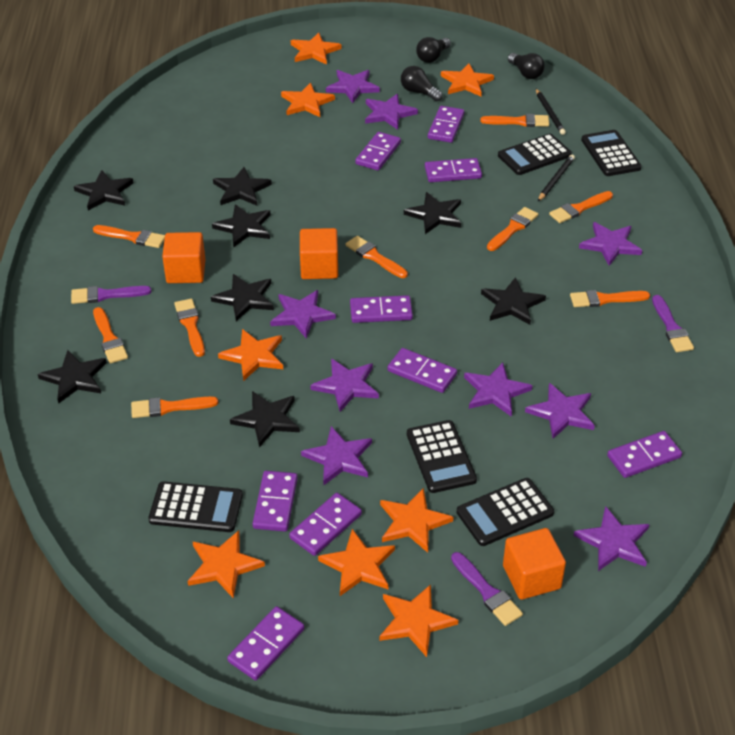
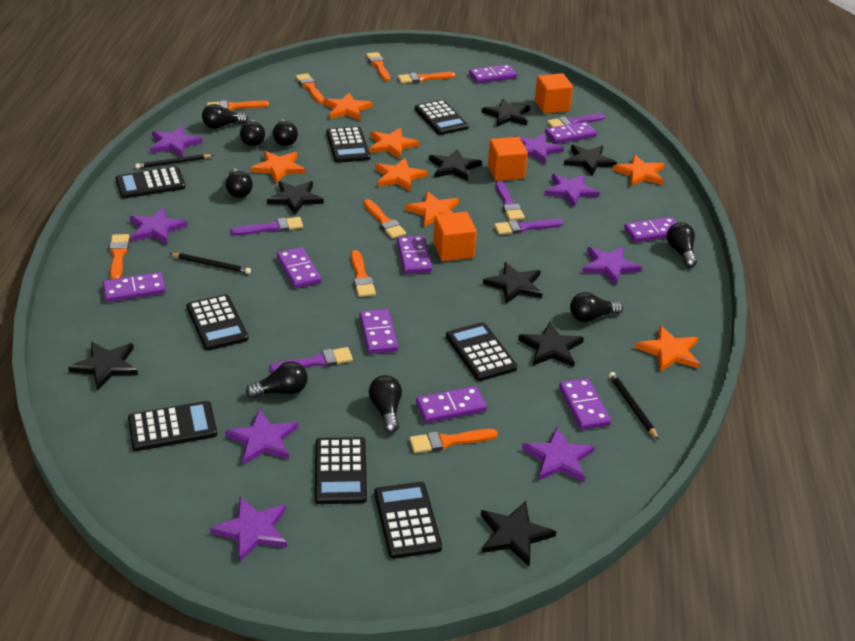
black calculator: [148,481,243,532] [407,420,477,493] [457,478,554,546] [498,134,572,175] [581,130,642,176] = 5 -> [116,166,186,199] [128,401,217,451] [187,294,248,351] [315,437,367,504] [326,126,370,163] [374,482,442,559] [415,100,469,135] [446,322,517,381] = 8
black light bulb: [401,66,443,101] [416,37,451,63] [508,53,545,79] = 3 -> [202,104,248,129] [226,169,253,198] [240,120,265,146] [246,361,308,398] [273,119,298,146] [369,375,402,433] [570,292,623,322] [667,222,697,267] = 8
black pencil: [536,89,566,135] [538,155,575,201] = 2 -> [135,154,214,169] [170,253,251,274] [609,372,659,440] = 3
orange brush: [93,225,165,248] [93,307,128,363] [131,396,218,418] [174,299,205,357] [345,236,408,278] [480,114,549,127] [487,207,538,251] [549,191,613,223] [570,290,650,307] = 9 -> [109,234,129,279] [207,100,269,110] [295,73,324,104] [351,250,376,297] [364,199,406,239] [366,52,390,81] [398,72,455,84] [409,429,498,453] = 8
orange star: [187,530,265,598] [218,329,283,381] [281,83,335,117] [291,33,342,65] [318,529,395,596] [379,584,459,657] [380,488,453,553] [441,63,494,96] = 8 -> [251,151,305,183] [323,92,373,120] [369,128,420,159] [375,158,428,191] [405,191,459,227] [613,155,664,186] [635,326,700,372] = 7
purple brush: [71,286,151,304] [451,552,523,626] [652,295,694,352] = 3 -> [230,217,303,235] [269,347,353,373] [494,219,564,235] [496,181,525,221] [547,113,605,127] = 5
purple star: [270,290,336,339] [301,426,372,485] [310,358,379,412] [326,70,380,103] [365,94,418,130] [464,362,532,417] [525,383,595,439] [573,506,650,571] [579,222,642,266] = 9 -> [130,207,188,244] [150,126,203,157] [210,497,287,563] [225,409,298,465] [514,133,564,164] [522,427,595,482] [544,174,599,207] [582,247,642,285] = 8

